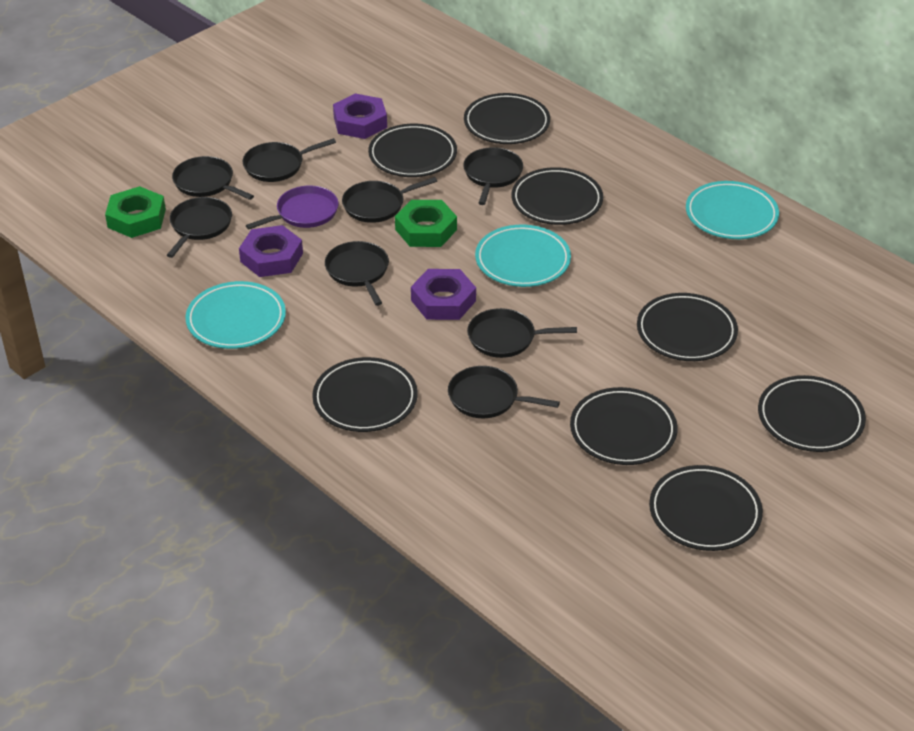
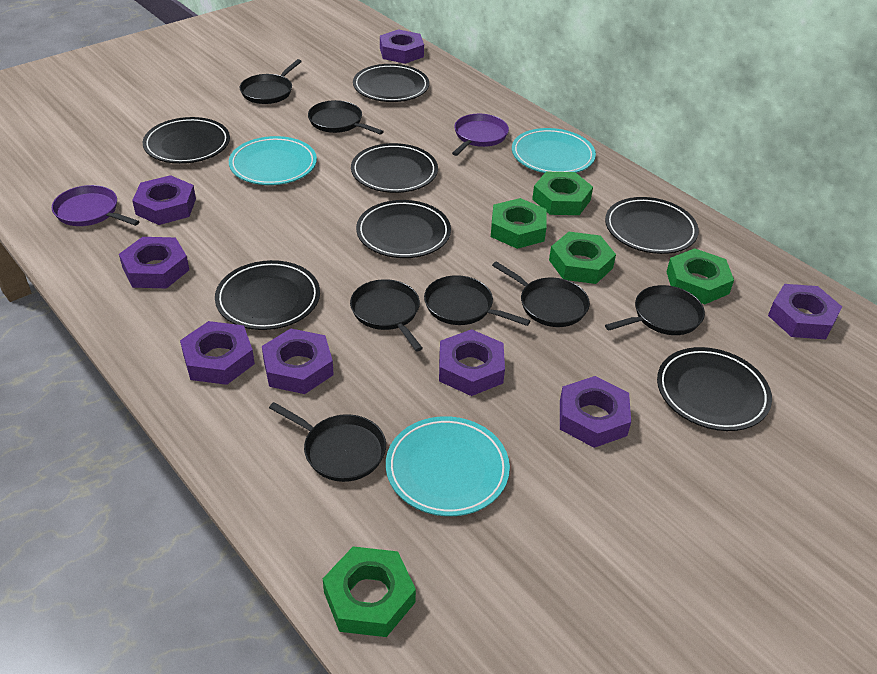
black pan: [167,197,232,258] [172,156,254,200] [243,138,336,182] [325,241,389,306] [342,177,437,223] [448,366,560,418] [463,147,523,205] [467,308,577,358] = 8 -> [240,59,302,104] [269,402,386,482] [308,100,384,134] [350,279,423,351] [424,275,530,326] [492,261,590,327] [605,285,705,335] = 7
black plate: [312,357,418,432] [368,124,457,177] [464,93,550,144] [511,167,603,225] [570,387,678,465] [637,293,738,361] [649,465,763,551] [758,375,866,452] = 8 -> [143,117,230,164] [215,260,320,330] [351,143,438,193] [353,64,429,102] [356,200,451,258] [605,197,699,254] [657,347,772,431] = 7
green nut: [105,186,166,238] [395,200,457,247] = 2 -> [323,546,416,637] [491,198,547,249] [532,172,593,215] [549,232,616,284] [666,248,734,304] = 5
purple nut: [239,225,303,277] [333,94,387,139] [411,269,476,320] = 3 -> [119,237,189,288] [132,175,196,225] [180,321,255,385] [262,328,334,394] [380,29,424,64] [439,329,505,396] [560,376,631,448] [768,284,842,339] = 8
purple pan: [246,186,339,230] = 1 -> [52,185,140,226] [452,114,509,156] = 2

